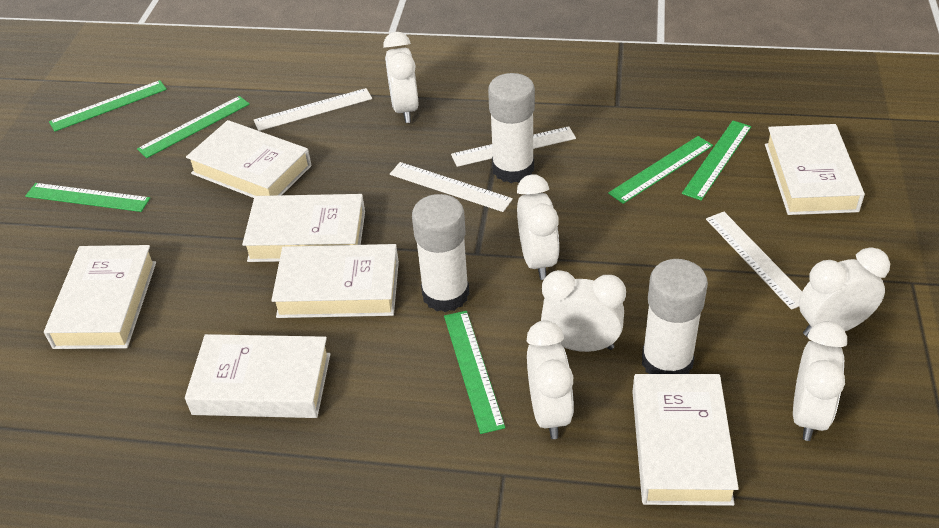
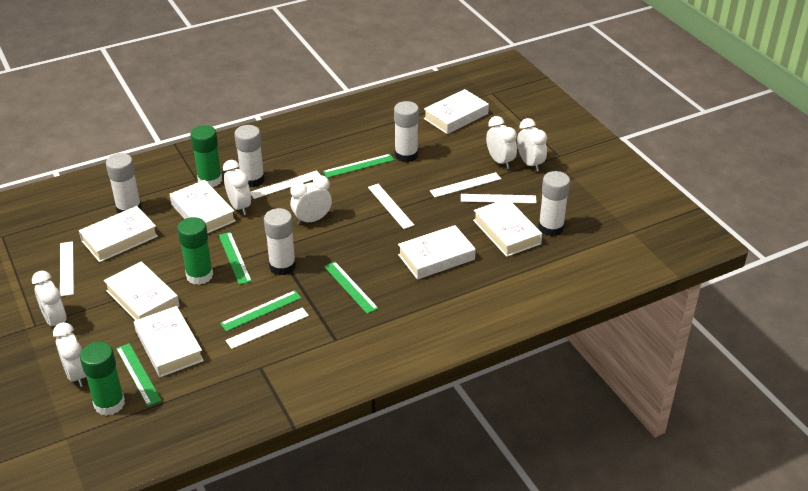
green glue stick: none = 0 -> [80,342,125,416] [177,217,213,285] [190,125,222,187] = 3
green ruler: [25,183,150,212] [49,80,167,132] [137,96,250,158] [444,311,505,434] [608,136,713,204] [682,121,751,201] = 6 -> [116,343,162,406] [219,232,252,285] [220,290,301,332] [323,154,394,178] [324,262,378,314] = 5
white glue stick: [412,194,469,312] [488,73,535,183] [642,259,708,374] = 3 -> [106,153,142,213] [234,125,265,187] [264,208,296,275] [394,101,419,162] [538,171,570,236] = 5
white ruler: [254,88,372,131] [390,162,513,212] [451,126,576,167] [706,212,802,310] = 4 -> [60,241,74,296] [225,307,309,349] [250,170,321,199] [368,184,414,229] [430,172,501,197] [461,194,537,203] = 6

